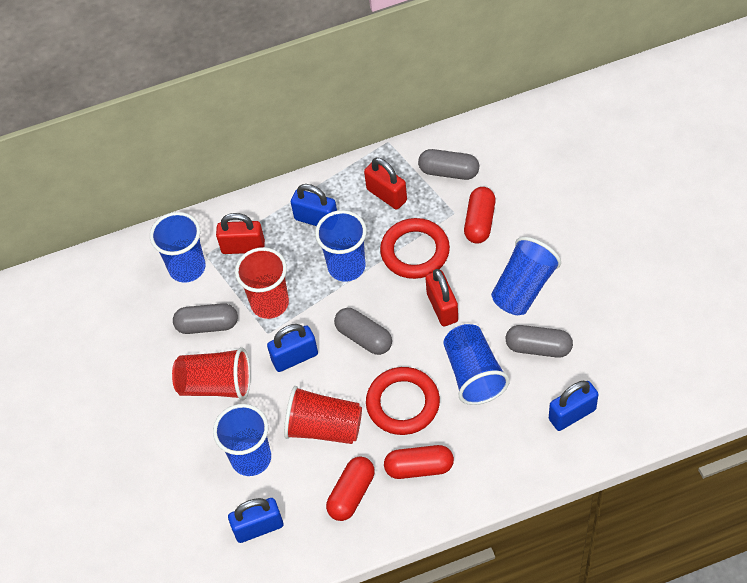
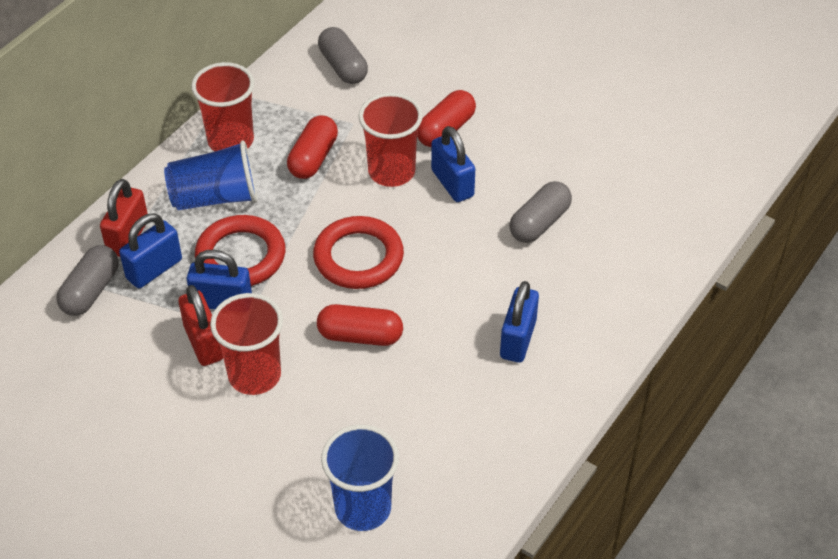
blue cup: [150,212,206,283] [213,404,271,476] [315,210,367,282] [443,324,510,405] [491,237,561,315] = 5 -> [164,140,257,210] [321,425,399,531] = 2
grey capsule: [173,303,238,334] [334,308,392,355] [418,149,479,180] [506,325,573,358] = 4 -> [56,245,119,316] [318,27,368,84] [509,181,572,243] = 3
red padlock: [216,213,265,254] [364,157,407,210] [425,269,458,326] = 3 -> [100,179,148,257] [178,285,223,366] = 2

